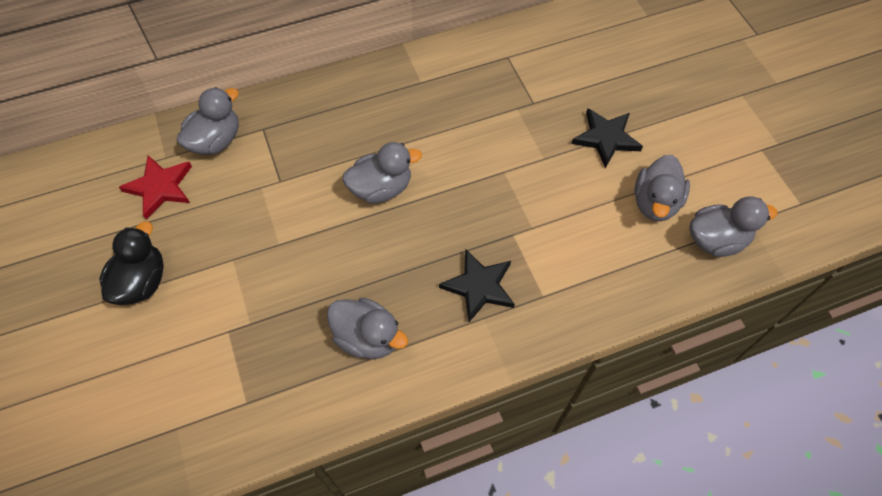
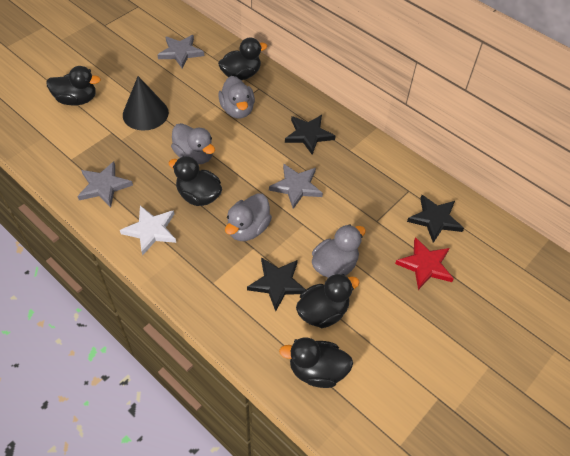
black cone: none = 0 -> [123,76,169,131] = 1
black duck: [99,221,164,305] = 1 -> [46,66,101,105] [169,156,222,206] [218,37,267,80] [279,337,353,388] [296,274,360,328] = 5
black star: [439,249,515,322] [571,108,643,168] = 2 -> [247,257,306,311] [285,115,335,154] [407,195,464,243] = 3
grey duck: [177,87,239,155] [327,298,408,359] [342,142,422,203] [634,155,690,222] [689,196,777,257] = 5 -> [171,123,215,164] [218,76,255,119] [225,193,272,241] [312,224,366,278] = 4
grey star: none = 0 -> [77,162,133,207] [158,35,204,69] [269,164,323,209] = 3
white star: none = 0 -> [120,206,176,255] = 1

